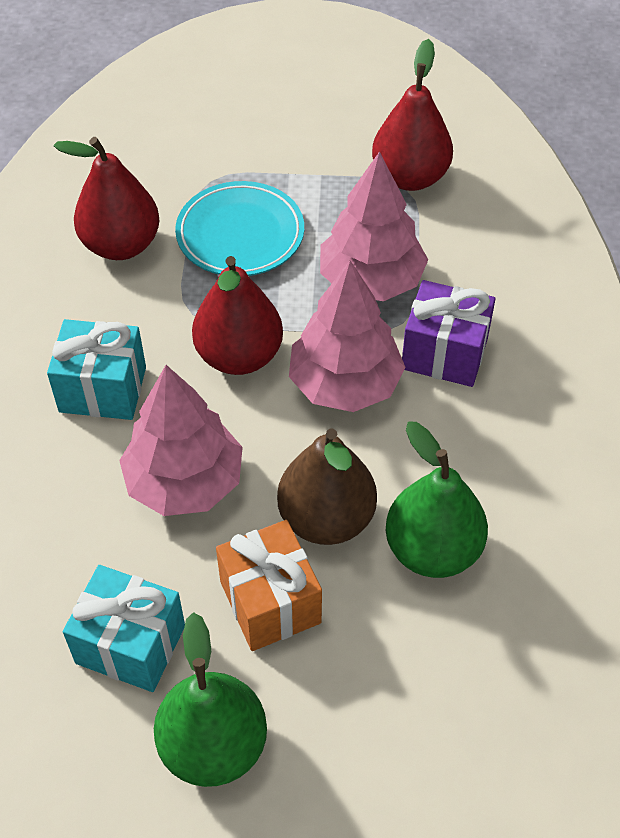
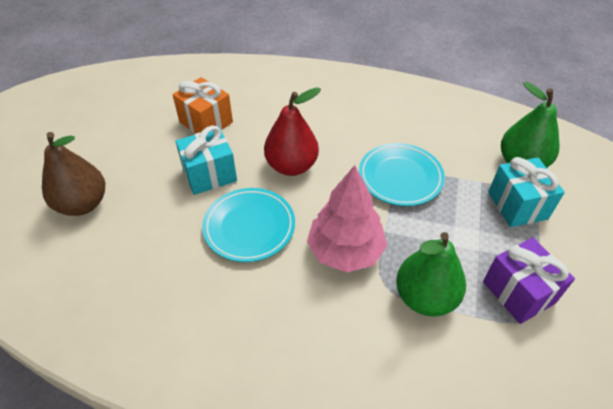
pink tree: [119,365,243,516] [289,260,405,412] [320,151,428,301] = 3 -> [307,165,387,272] = 1
red pear: [54,137,160,260] [192,256,283,375] [372,39,453,191] = 3 -> [264,87,321,176] = 1
turquoise plate: [175,181,304,276] = 1 -> [202,188,295,262] [359,143,445,206] = 2

